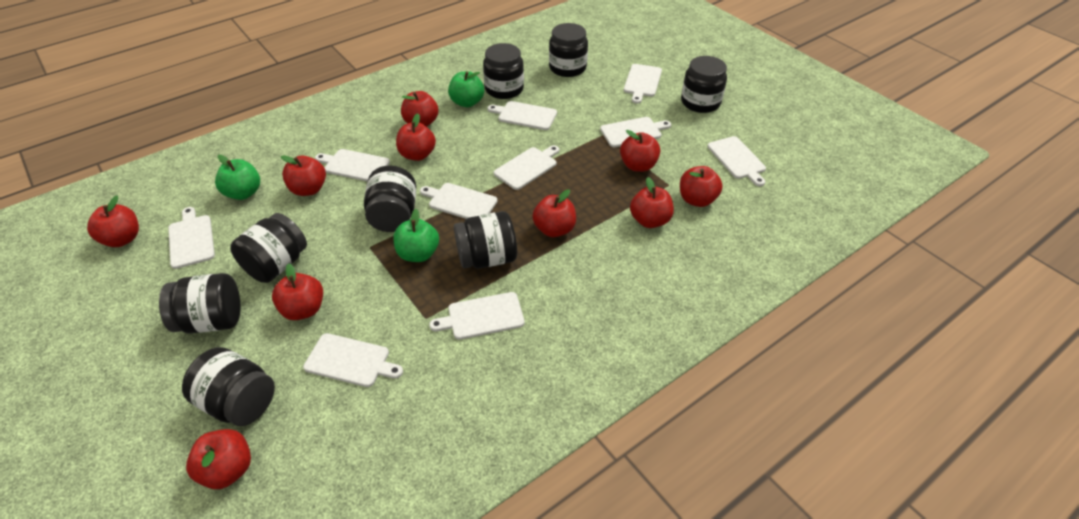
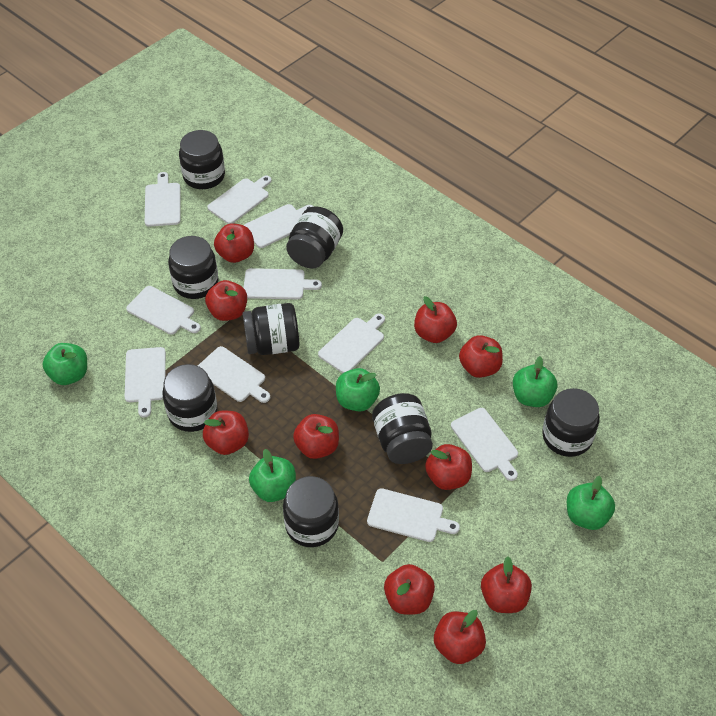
green apple: [215,155,260,200] [393,209,439,262] [448,71,484,107] = 3 -> [43,343,87,385] [249,449,296,502] [336,368,380,411] [513,356,557,407] [567,476,615,530] = 5

